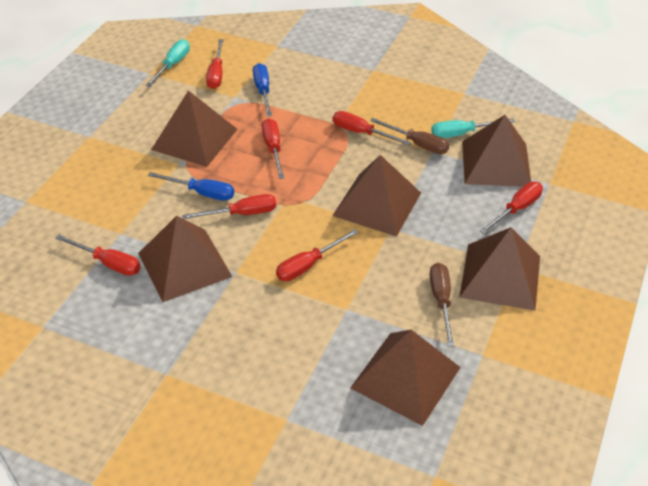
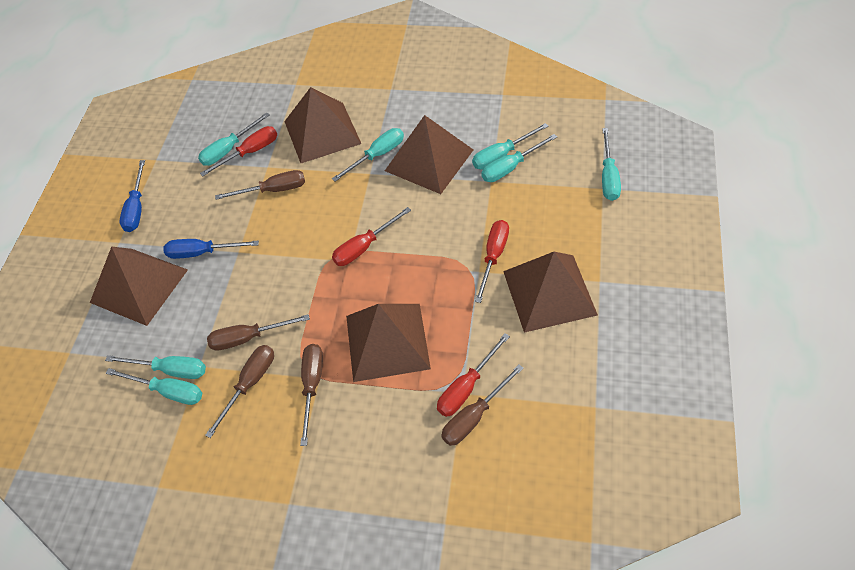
brown pyramid: [138,216,233,302] [151,90,238,167] [332,155,421,237] [350,330,461,426] [459,227,540,311] [462,115,531,187] = 6 -> [90,246,188,326] [284,87,362,163] [346,304,431,382] [385,115,473,194] [503,252,598,333] = 5
brown screwdriver: [370,118,449,154] [430,263,454,347] = 2 -> [205,345,274,438] [207,314,310,351] [215,170,305,200] [300,344,323,446] [441,365,524,446] = 5
red screwdriver: [55,235,141,276] [182,194,276,219] [206,39,224,89] [262,119,284,179] [276,229,358,281] [333,111,412,145] [480,182,543,234] = 7 -> [200,126,277,176] [332,207,411,266] [437,333,510,417] [475,220,509,303] = 4
turquoise screwdriver: [145,39,190,87] [431,119,515,138] = 2 -> [105,355,206,379] [106,368,202,405] [198,112,270,166] [332,128,404,182] [472,123,549,170] [481,134,557,182] [602,128,621,201] = 7

